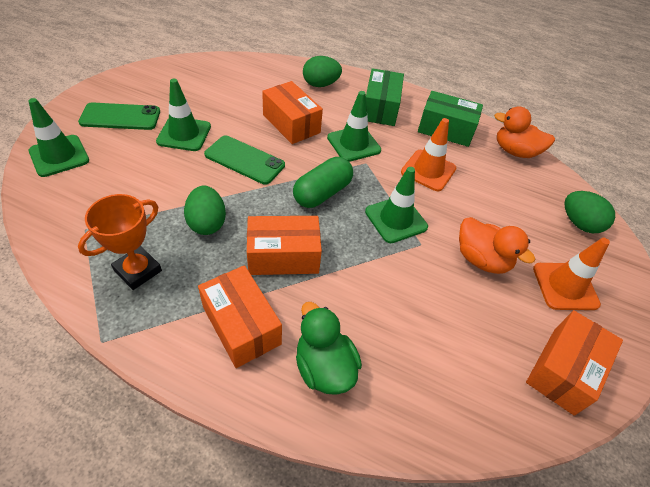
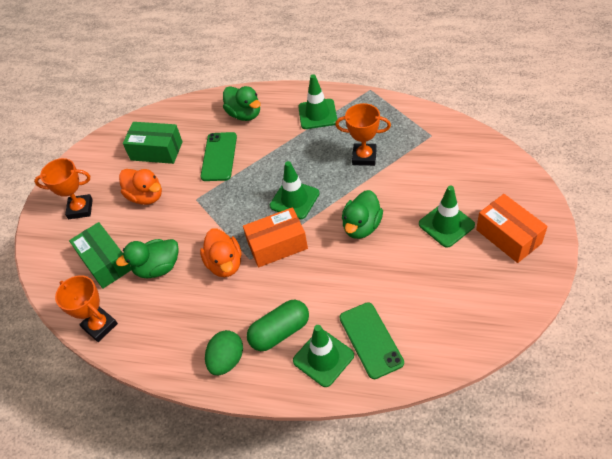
green duck: [296,302,362,395] = 1 -> [116,239,178,278] [223,86,261,121] [342,190,383,239] = 3
green egg: [184,186,226,235] [303,56,342,87] [564,191,615,233] = 3 -> [205,330,243,375] = 1
orange box: [198,265,282,368] [247,216,322,275] [262,81,323,144] [526,310,623,416] = 4 -> [243,207,308,268] [476,194,548,263] = 2
orange traffic cone: [401,118,456,191] [533,238,610,310] = 2 -> none = 0
orange trophy: [78,194,162,290] = 1 -> [34,158,93,219] [55,275,118,342] [335,103,391,166] = 3

